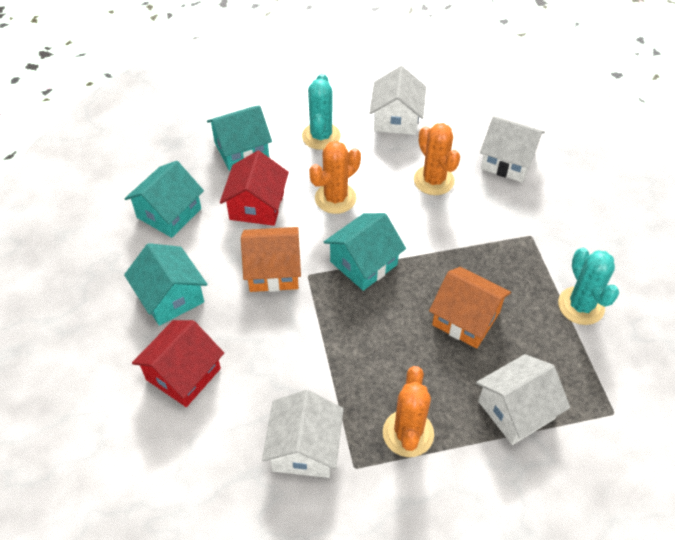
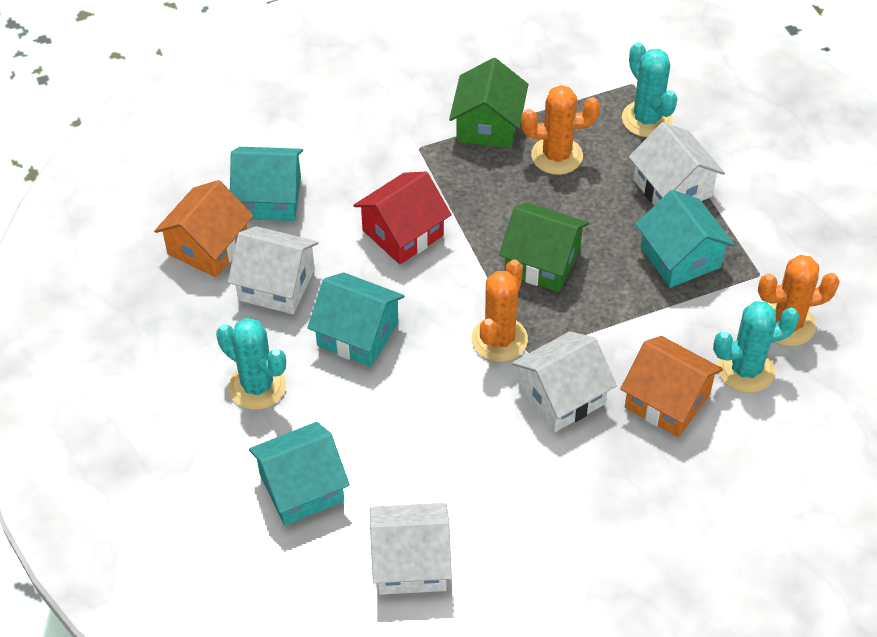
green house: none = 0 -> [449,58,528,148] [499,202,589,292] = 2
red house: [132,320,224,407] [220,151,289,226] = 2 -> [353,172,452,264] = 1
turquoise cactus: [302,73,341,150] [558,248,619,325] = 2 -> [216,318,286,410] [622,42,677,137] [713,301,800,393] = 3

